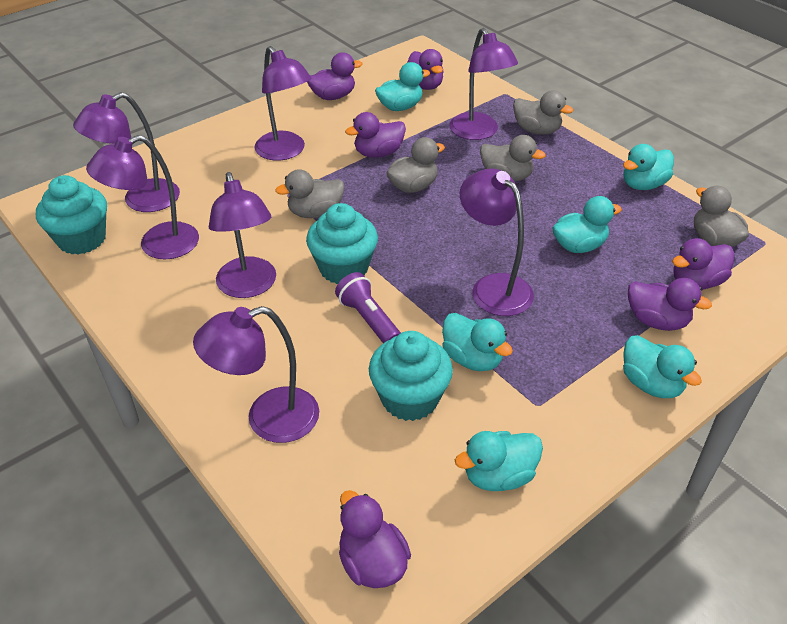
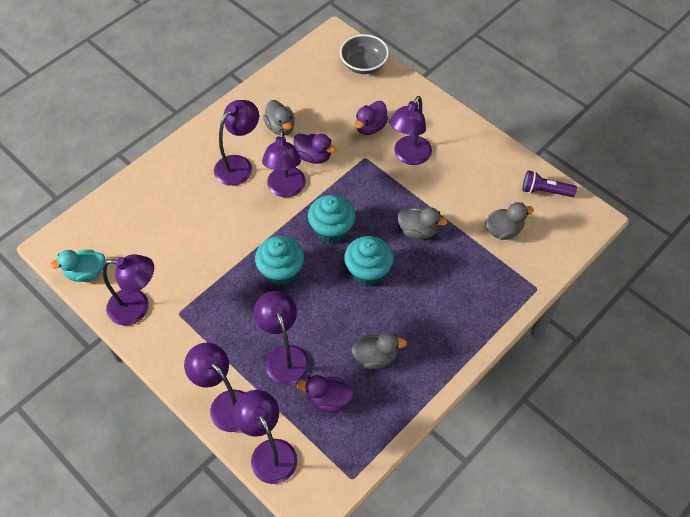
grey bowl: none = 0 -> [340,34,389,74] = 1
grey duck: [275,169,344,218] [386,137,445,193] [480,135,546,181] [513,90,573,135] [694,186,749,247] = 5 -> [263,100,295,135] [351,332,407,369] [397,207,448,239] [485,202,534,240] = 4
purple duck: [307,52,363,100] [339,490,411,588] [345,112,406,158] [407,49,444,90] [628,278,712,331] [672,238,735,289] = 6 -> [293,134,337,164] [297,375,354,413] [355,101,388,135] = 3
turquoise duck: [375,62,430,111] [442,313,513,371] [455,431,543,491] [552,196,622,253] [623,144,674,190] [623,335,702,398] = 6 -> [50,250,105,282] = 1

